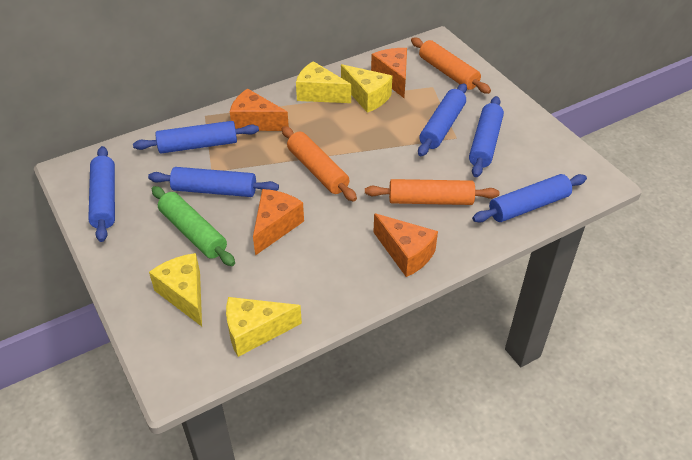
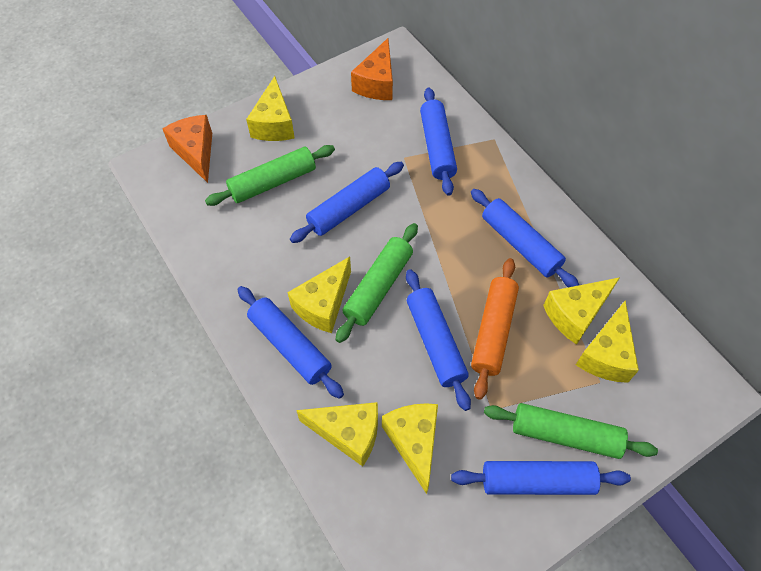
green rolling pin: [152,186,235,266] = 1 -> [205,145,335,206] [336,223,418,343] [484,403,658,459] = 3
orange cheese: [230,88,289,131] [253,189,304,255] [371,48,407,98] [373,213,438,277] = 4 -> [162,115,212,183] [351,38,393,100] = 2
orange rolling pin: [282,126,357,202] [365,179,499,205] [411,38,491,94] = 3 -> [471,258,519,400] = 1
yellow cheese: [149,253,202,326] [226,297,302,357] [296,61,351,103] [341,64,392,113] = 4 -> [246,76,295,141] [287,257,351,333] [296,402,378,466] [382,403,438,494] [543,277,620,345] [576,301,639,383] = 6

